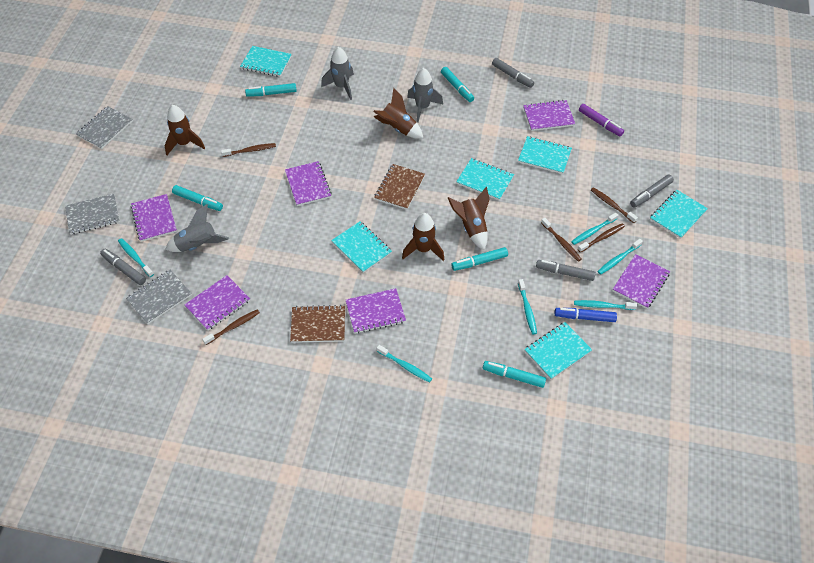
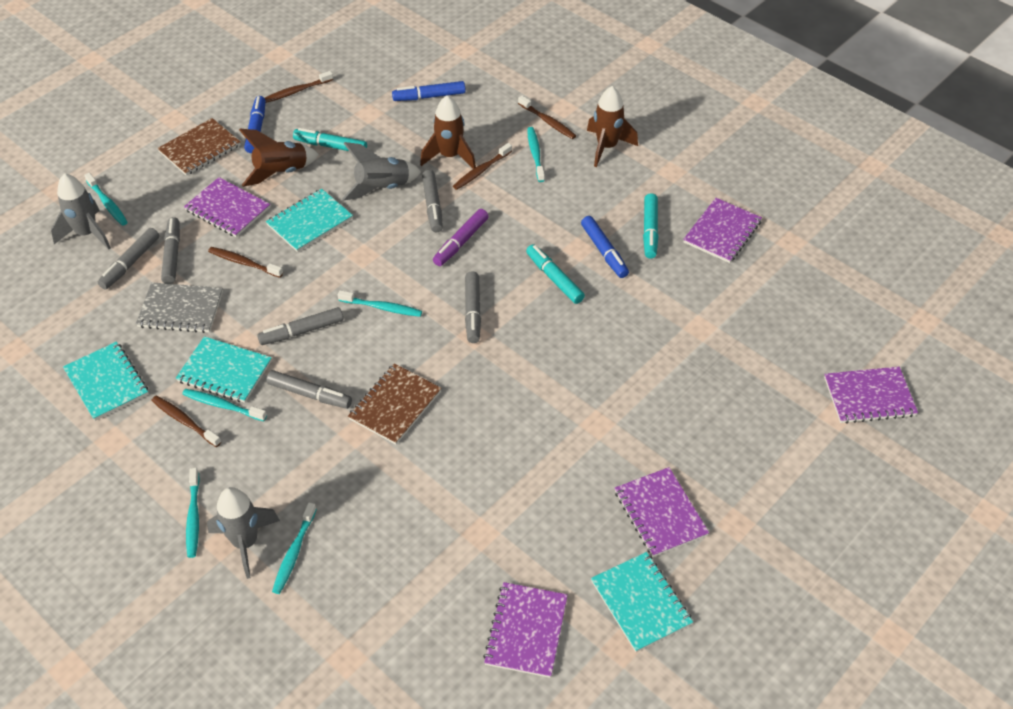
blue marker: [555,308,617,322] = 1 -> [244,96,266,153] [392,81,466,101] [581,216,629,278] = 3
brown rocket: [165,105,205,155] [373,88,423,139] [402,213,444,261] [448,187,490,250] = 4 -> [239,129,319,187] [420,95,476,169] [587,86,638,167] = 3
grey marker: [100,249,146,285] [492,58,534,88] [536,260,596,281] [630,174,674,208] = 4 -> [98,228,159,289] [161,217,180,284] [257,307,343,345] [266,370,352,409] [422,170,443,232] [465,272,481,343] = 6
grey notebook: [65,194,120,235] [76,106,133,149] [126,270,192,324] = 3 -> [136,282,223,333] = 1
purple notebook: [131,194,177,242] [184,275,250,330] [285,161,332,206] [346,288,406,334] [523,100,575,131] [613,254,670,309] = 6 -> [184,177,270,237] [483,582,568,678] [615,467,709,557] [683,198,762,263] [824,367,918,424] = 5
turquoise marker: [172,185,223,211] [245,83,297,97] [441,67,474,102] [451,247,508,271] [483,361,546,388] = 5 -> [293,128,367,151] [526,244,585,304] [643,193,659,259] = 3
turquoise notebook: [240,46,292,77] [331,221,392,273] [456,158,514,200] [518,136,572,174] [524,322,592,380] [650,190,708,239] = 6 -> [63,342,149,421] [176,336,272,403] [266,189,353,252] [591,552,693,652] = 4

